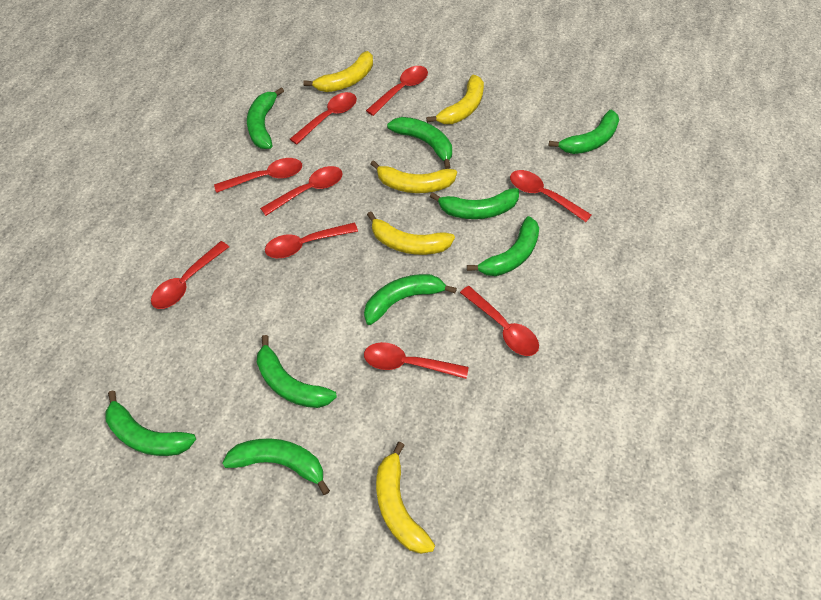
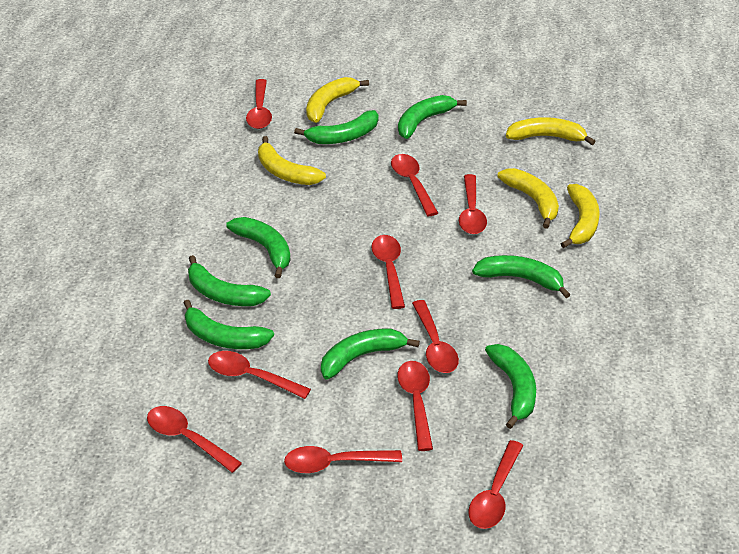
green banana: [105,390,196,456] [222,438,330,495] [247,87,284,149] [257,335,337,408] [364,274,457,325] [387,117,452,169] [430,188,519,219] [467,216,539,276] [549,110,619,154] = 9 -> [184,300,274,349] [188,255,271,306] [226,217,290,278] [294,110,378,144] [321,328,420,379] [398,95,467,139] [472,255,571,298] [485,344,536,429] = 8
red spoon: [151,241,229,309] [214,158,302,193] [260,166,342,216] [265,223,358,258] [290,92,357,145] [364,342,469,379] [366,66,428,116] [460,286,539,356] [510,170,591,222] = 9 -> [147,406,242,473] [208,351,311,399] [246,79,272,129] [284,446,402,473] [372,235,405,309] [391,154,438,216] [397,361,433,451] [412,300,459,373] [459,174,487,234] [469,440,523,529] = 10

